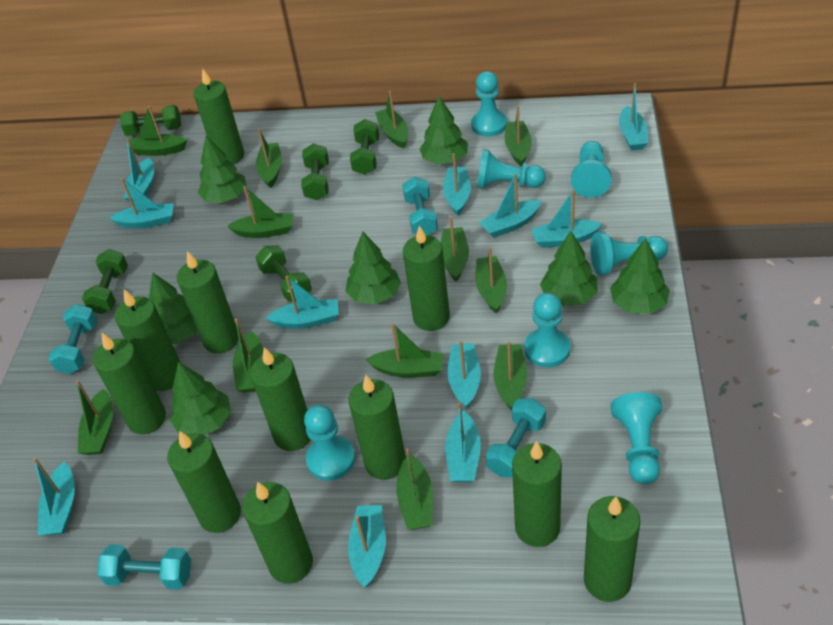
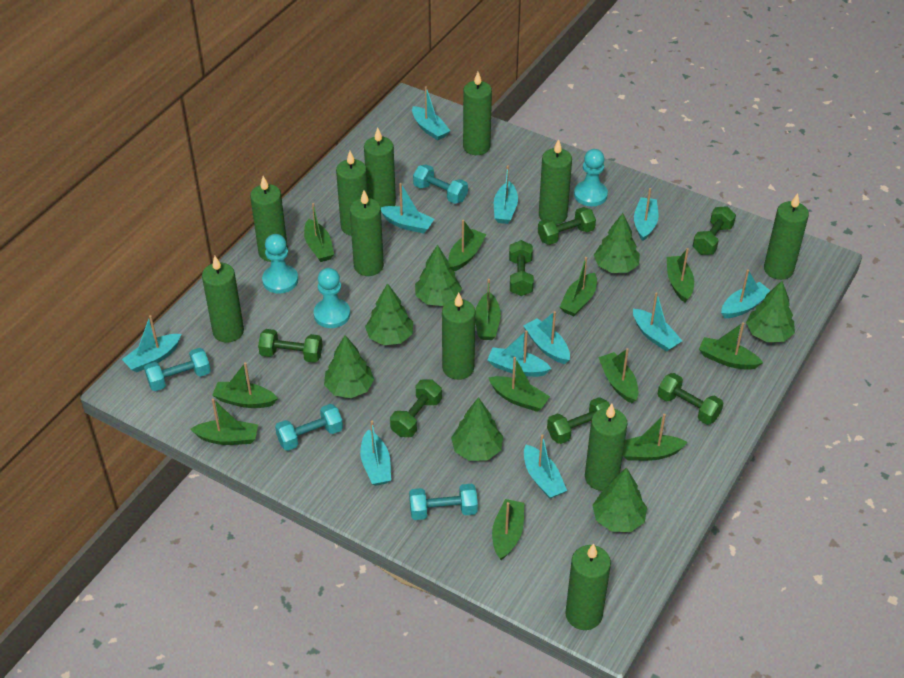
green dumbbell: [82,249,128,314] [120,105,181,136] [255,245,312,302] [301,143,329,200] [350,119,379,175] = 5 -> [258,329,323,363] [390,379,442,437] [509,240,534,296] [538,207,596,245] [547,397,610,444] [658,373,723,425] [693,206,736,255] = 7
turquoise pawn: [304,405,355,481] [471,71,507,137] [477,149,546,189] [524,292,570,367] [571,141,612,198] [590,232,668,275] [610,392,662,485] = 7 -> [262,234,298,293] [314,268,350,328] [574,149,608,206] = 3

